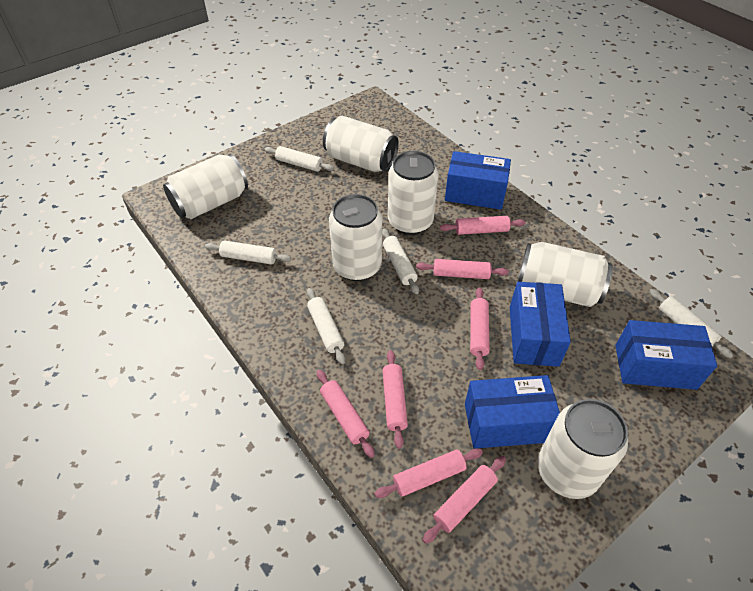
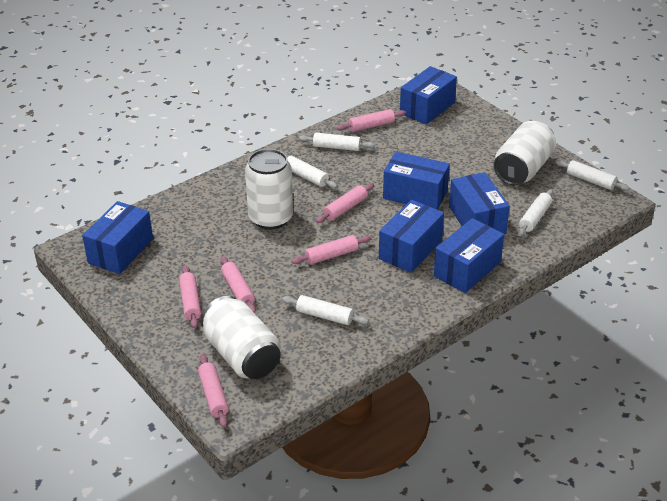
blue box: [445,151,511,210] [465,375,560,449] [510,282,571,367] [615,320,717,390] = 4 -> [82,201,153,274] [379,200,444,273] [383,151,450,210] [400,66,457,125] [434,218,504,293] [449,172,510,234] = 6
pink rolling pin: [317,370,375,458] [374,448,483,498] [382,350,408,449] [416,259,509,279] [423,456,506,544] [440,216,525,235] [470,287,489,370] = 7 -> [179,265,201,328] [198,354,229,427] [220,256,256,313] [291,235,371,264] [316,183,374,223] [337,109,406,132] = 6
white can: [163,154,248,219] [323,116,399,172] [329,194,382,281] [388,151,438,235] [517,242,613,307] [538,399,628,499] = 6 -> [201,296,281,379] [245,149,293,229] [494,121,556,186] = 3

